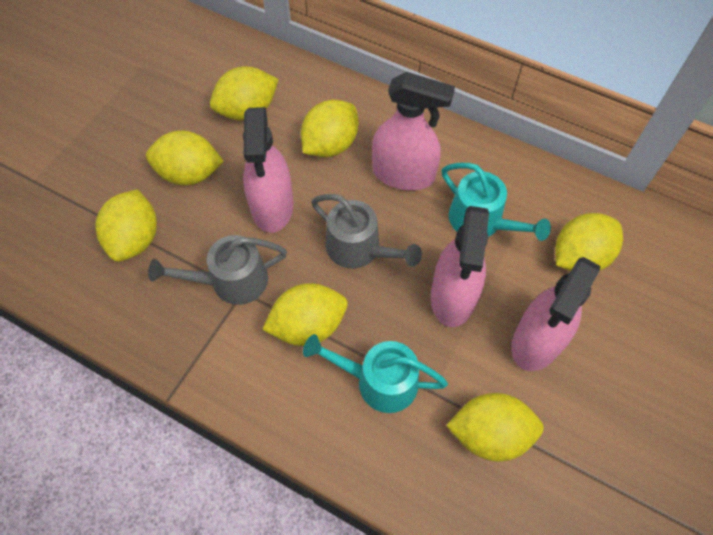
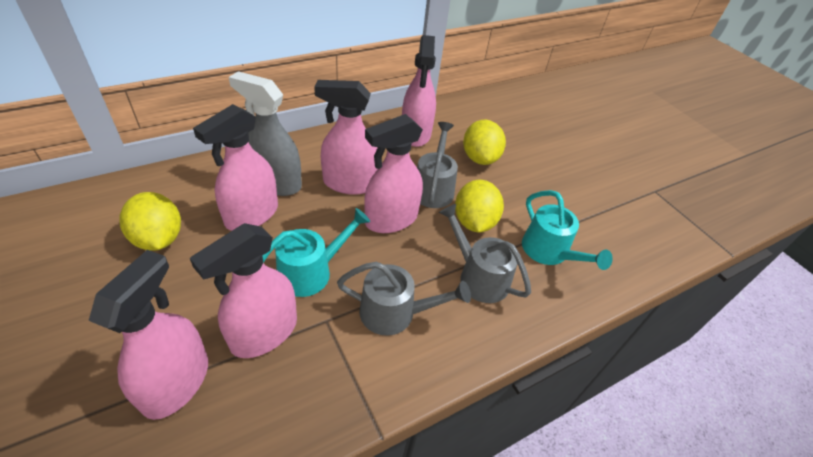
grey spray bottle: none = 0 -> [229,71,302,196] = 1
grey watering can: [148,235,287,305] [311,194,422,269] = 2 -> [337,262,471,336] [417,122,458,208] [439,204,531,303] = 3
pink spray bottle: [243,107,293,233] [372,72,455,191] [431,206,489,327] [511,257,601,371] = 4 -> [89,250,208,420] [190,223,297,358] [193,104,278,231] [314,80,377,195] [364,114,423,233] [402,35,436,147] = 6
yellow lemon: [95,189,157,262] [146,130,224,185] [210,67,279,121] [262,283,348,346] [301,100,358,157] [446,393,544,462] [555,213,623,271] = 7 -> [119,192,181,251] [455,180,504,233] [463,120,506,165] = 3

